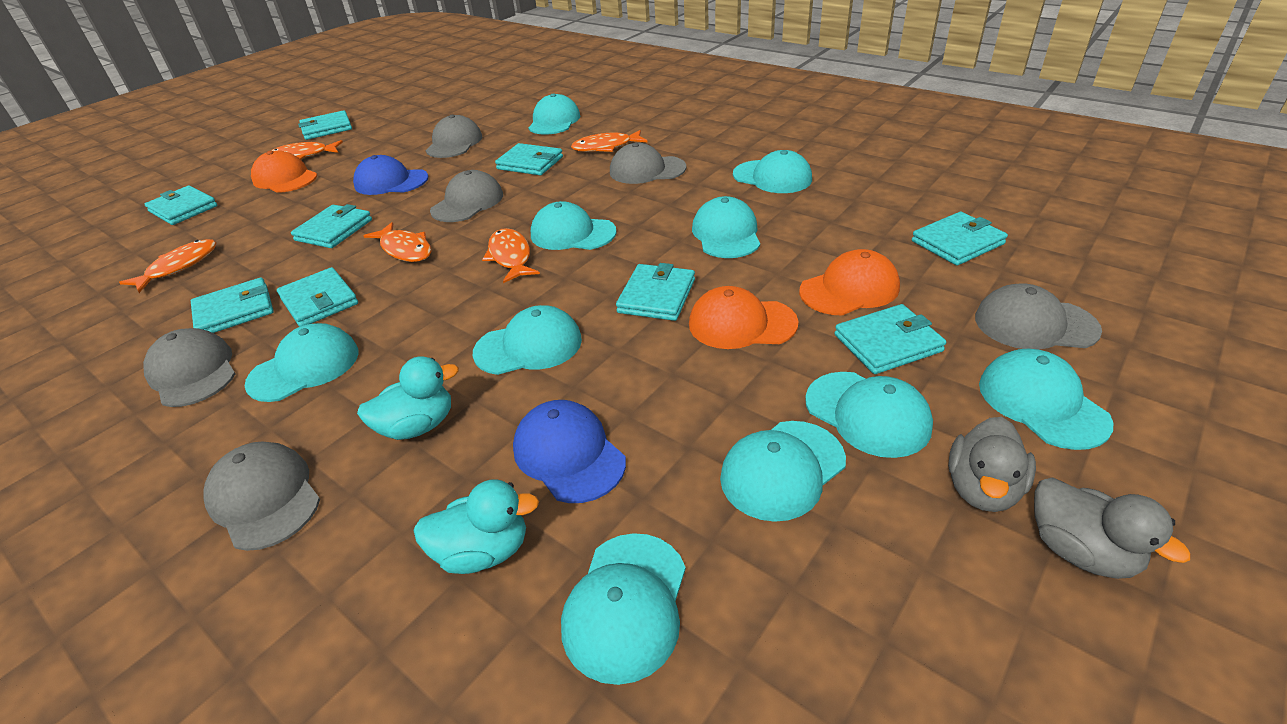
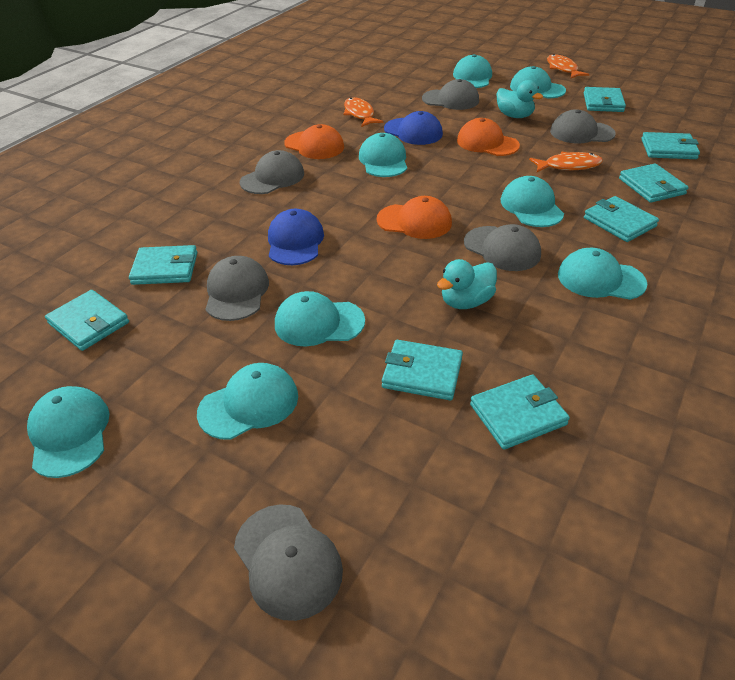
grey duck: [948,417,1036,512] [1034,477,1191,579] = 2 -> none = 0
orange fish: [119,239,216,293] [271,140,343,160] [364,222,432,262] [482,228,540,283] [571,130,648,152] = 5 -> [343,97,383,127] [529,152,603,172] [547,54,589,78] = 3
turquoise cap: [245,323,358,402] [473,305,582,375] [528,93,580,135] [531,201,617,250] [561,533,686,685] [692,196,760,258] [720,421,846,522] [733,150,812,193] [805,372,933,458] [979,349,1113,450] = 10 -> [27,386,110,478] [197,363,298,440] [275,291,365,347] [359,133,407,177] [453,54,492,88] [501,176,564,227] [510,66,566,98] [558,248,647,300] = 8
turquoise wallet: [145,185,217,225] [191,277,274,333] [277,267,358,327] [291,204,372,248] [298,110,352,140] [495,143,563,175] [616,263,695,321] [834,304,946,374] [912,212,1008,266] = 9 -> [45,290,129,351] [129,245,197,285] [382,340,463,400] [470,375,570,450] [584,87,626,112] [584,196,659,242] [619,163,689,203] [641,132,700,159] = 8

